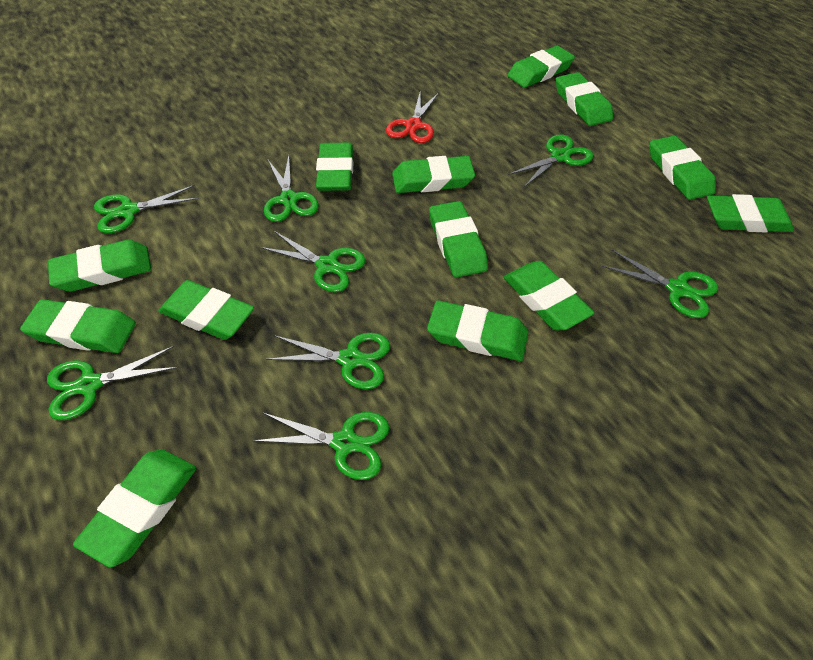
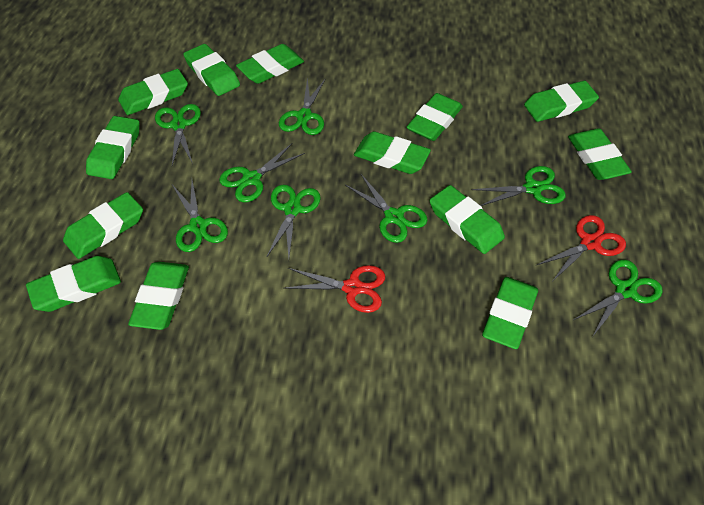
red scissors: [386,93,439,143] = 1 -> [283,265,385,313] [537,215,626,282] = 2

